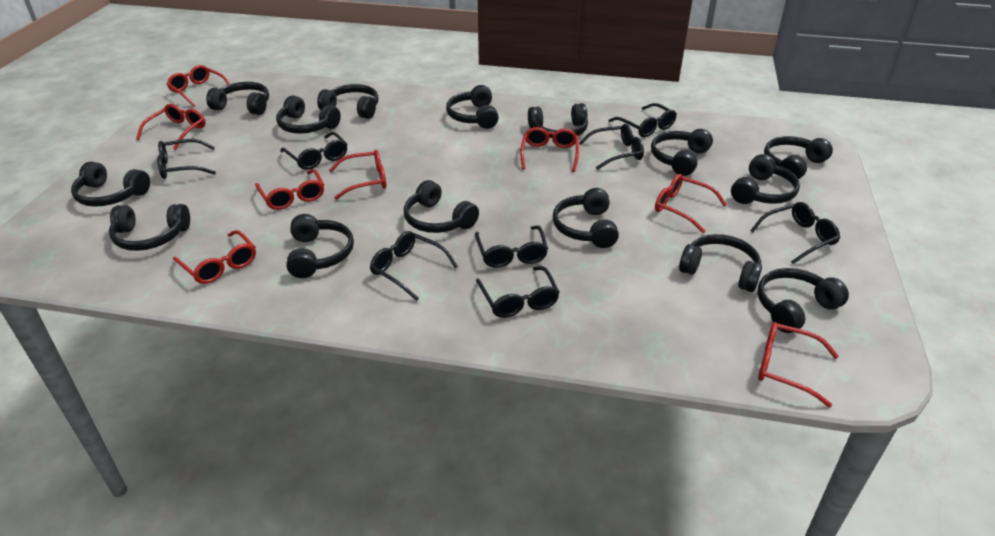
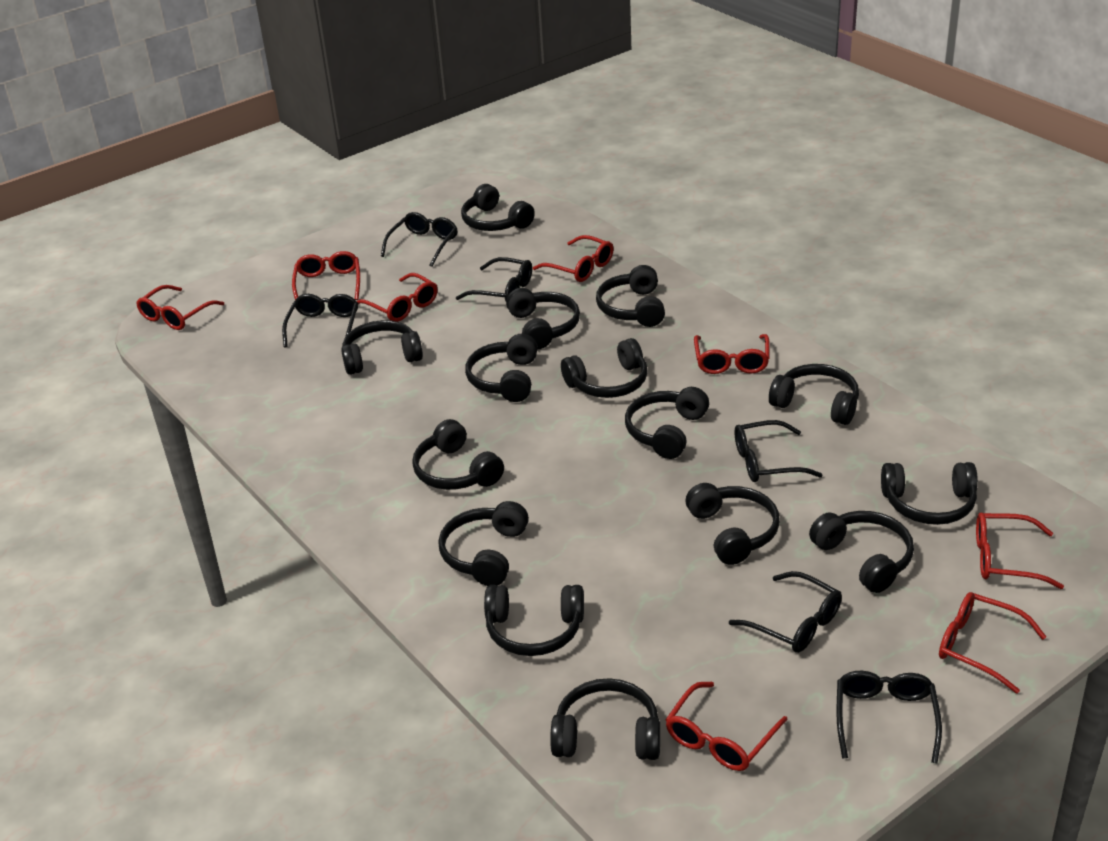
black glasses: [157,139,216,179] [280,132,347,170] [370,231,458,301] [475,226,548,268] [476,266,560,318] [579,124,644,170] [608,103,677,137] [750,202,840,264] = 8 -> [282,294,358,347] [381,212,458,267] [456,257,532,301] [729,571,842,653] [734,420,823,482] [836,671,942,763] = 6

